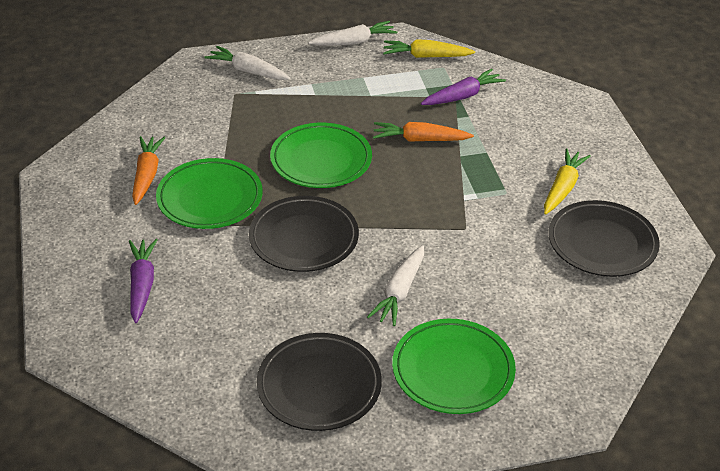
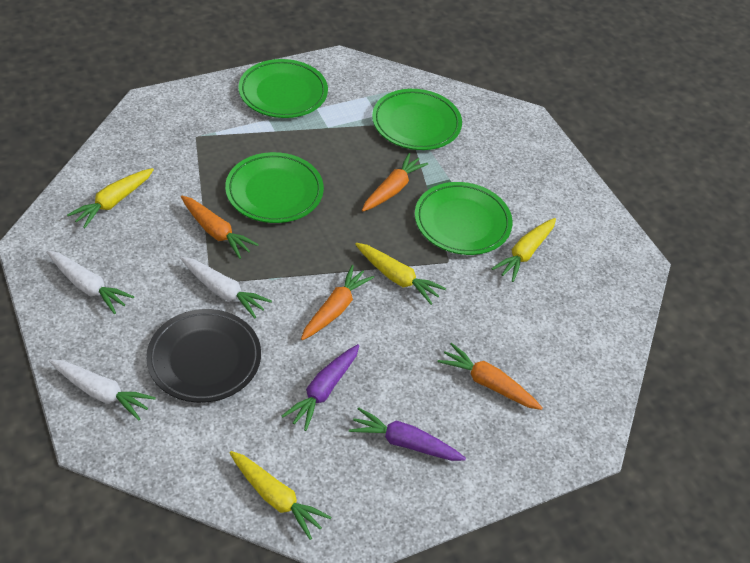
black plate: [249,196,359,272] [257,333,382,431] [548,200,660,277] = 3 -> [146,309,261,403] = 1
green plate: [156,158,263,229] [270,123,372,188] [392,319,516,414] = 3 -> [225,152,324,223] [238,59,328,118] [372,89,462,150] [415,182,513,255] = 4
orange carrot: [132,136,165,205] [373,122,474,142] = 2 -> [181,196,259,259] [301,265,374,340] [362,153,428,212] [438,343,542,410] = 4
yellow carrot: [383,39,475,58] [544,148,591,214] = 2 -> [67,168,154,228] [230,451,331,540] [355,243,446,305] [491,218,556,282] = 4

